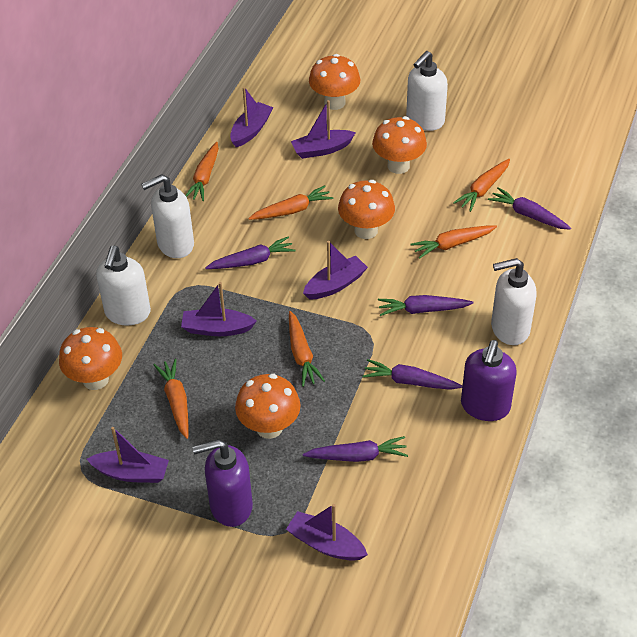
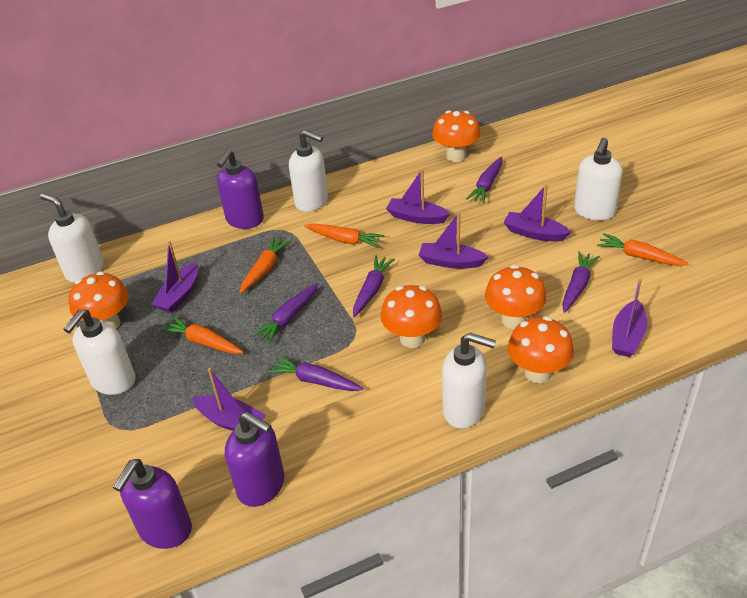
orange carrot: [154,359,189,439] [185,142,219,201] [248,185,333,220] [289,311,325,387] [411,225,497,259] [453,159,510,212] = 6 -> [160,316,243,354] [240,236,291,294] [304,224,385,248] [597,233,689,266] = 4
purple soap dispenser: [192,439,253,527] [461,340,517,421] = 2 -> [113,459,192,549] [217,149,264,229] [225,412,285,507] = 3
white soap dispenser: [96,246,151,325] [141,174,194,258] [406,51,448,131] [491,258,536,345] = 4 -> [40,193,104,283] [63,309,136,395] [289,130,328,212] [442,333,496,429] [574,138,623,221] = 5

